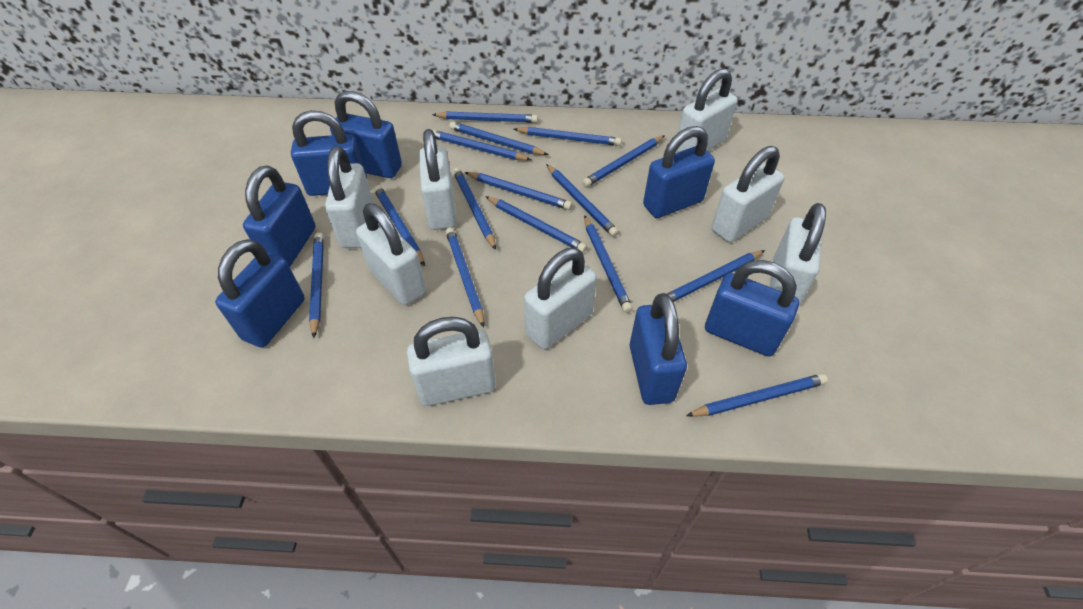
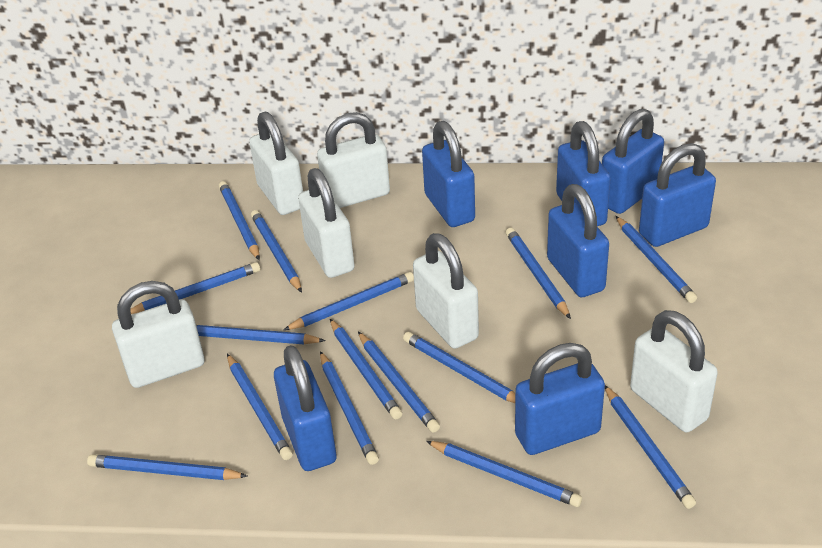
white padlock: [325,146,374,248] [356,203,426,305] [407,317,496,406] [419,129,457,230] [524,247,597,349] [676,68,738,152] [711,146,784,242] [770,203,826,306] = 8 -> [112,281,204,388] [249,111,303,215] [298,168,355,278] [317,112,390,208] [413,233,479,349] [630,310,718,432] = 6

